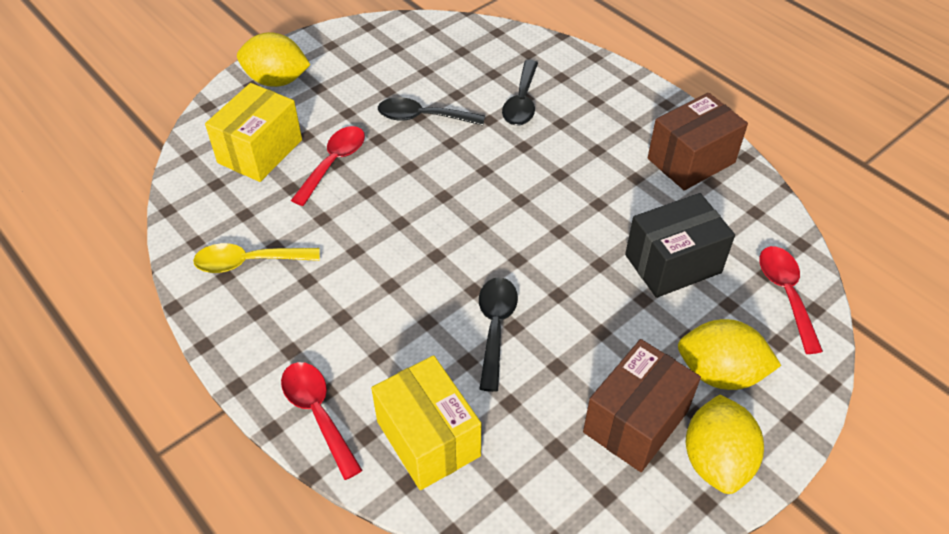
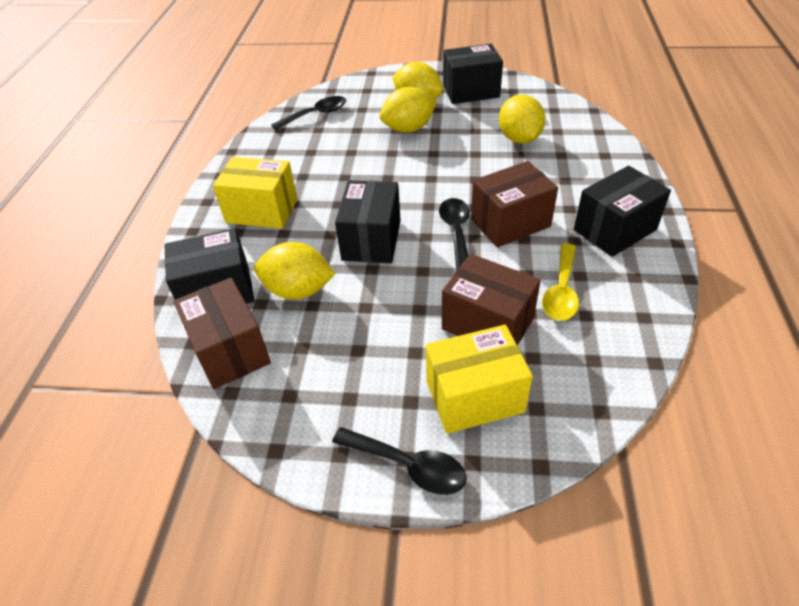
black box: [625,193,735,298] = 1 -> [165,228,254,304] [335,180,401,263] [443,44,503,104] [574,166,671,257] = 4
brown box: [583,339,701,472] [648,93,748,191] = 2 -> [174,278,271,389] [442,254,541,345] [471,161,558,247] = 3
red spoon: [281,362,363,480] [291,126,365,206] [759,246,823,354] = 3 -> none = 0
yellow lemon: [237,32,311,87] [678,319,781,390] [686,394,764,494] = 3 -> [254,242,335,300] [380,87,437,133] [392,62,443,99] [499,95,546,144] = 4

